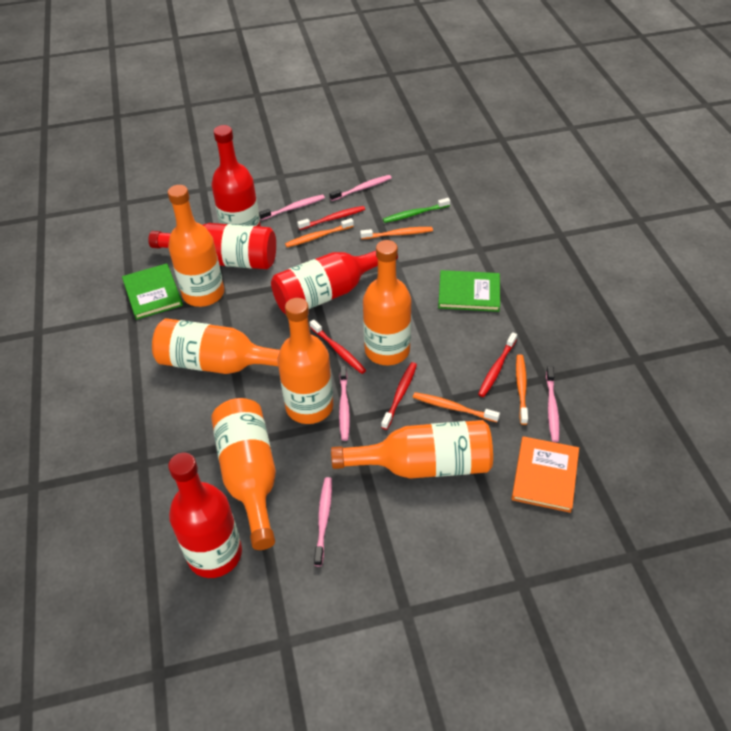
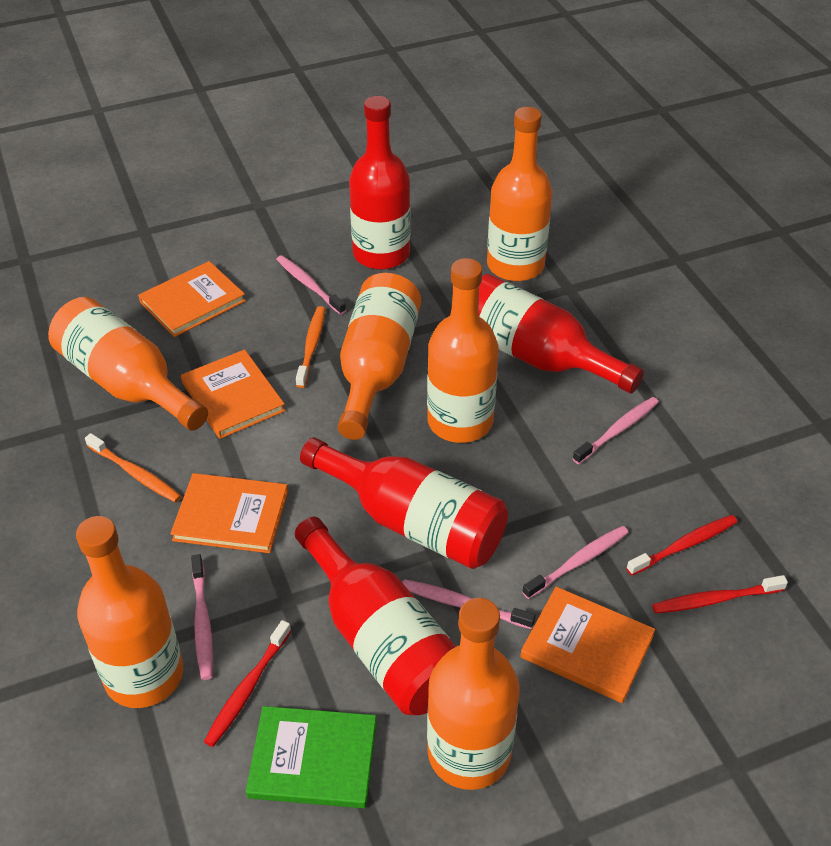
green book: [122,263,183,320] [438,270,500,312] = 2 -> [246,706,377,808] = 1
green toothbrush: [383,198,450,223] = 1 -> none = 0
orange book: [512,436,579,513] = 1 -> [138,261,246,337] [170,473,288,553] [181,349,285,439] [520,587,655,703] = 4
orange toothbrush: [285,218,354,247] [360,227,433,239] [413,392,500,422] [516,354,528,425] = 4 -> [85,433,181,503] [296,306,325,388] = 2
red toothbrush: [297,206,365,230] [310,319,366,374] [381,362,417,430] [478,332,517,397] = 4 -> [204,620,291,747] [626,515,737,575] [652,575,788,613] = 3

